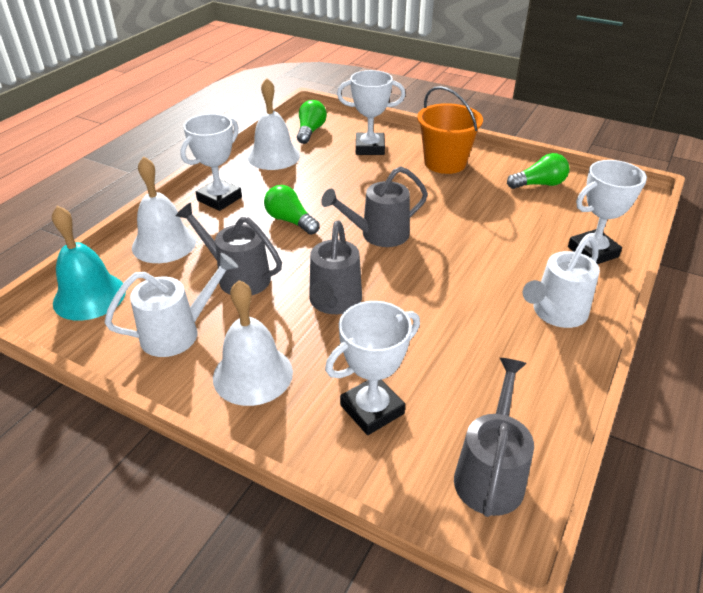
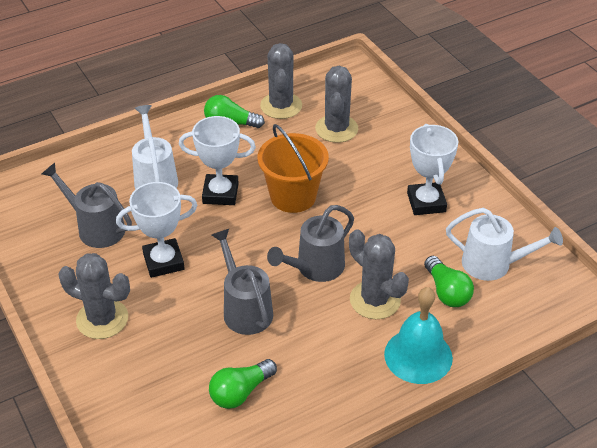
grey cactus: none = 0 -> [58,253,130,339] [260,43,302,119] [315,66,358,143] [349,229,409,319] = 4
grey watering can: [176,203,282,295] [309,220,362,314] [321,166,428,247] [454,358,534,517] = 4 -> [42,163,132,248] [212,229,273,335] [267,205,354,282] = 3
white bell: [132,156,196,263] [213,280,293,406] [248,78,300,170] = 3 -> none = 0
white trophy: [180,114,242,211] [325,301,420,435] [337,70,406,155] [568,160,647,264] = 4 -> [116,182,197,278] [179,116,256,205] [407,124,459,215] = 3

